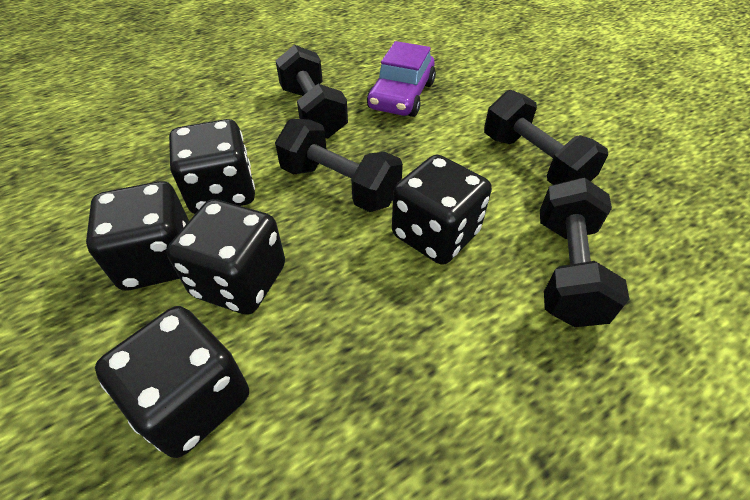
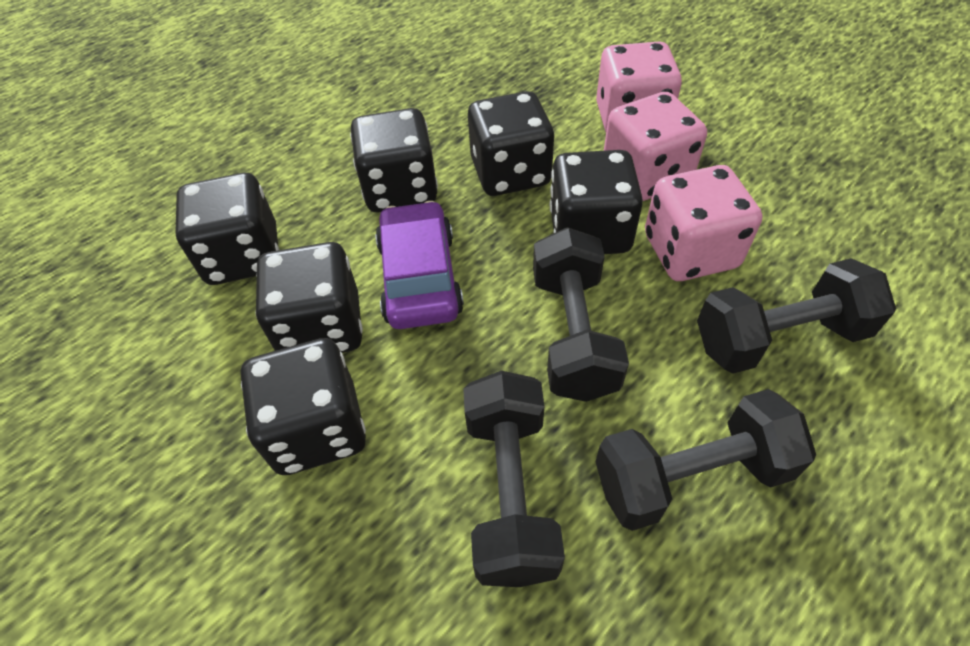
black dice: [86,181,189,291] [95,306,249,458] [167,199,285,315] [169,119,255,214] [392,155,492,265] = 5 -> [175,173,279,285] [240,338,366,475] [255,242,363,353] [350,108,438,212] [468,91,554,196] [550,150,643,254] = 6
pink dice: none = 0 -> [596,41,682,132] [604,92,707,201] [645,165,763,281] = 3

